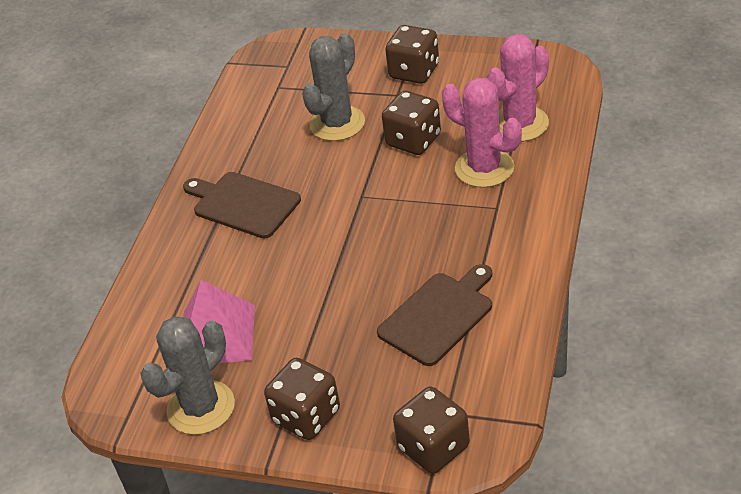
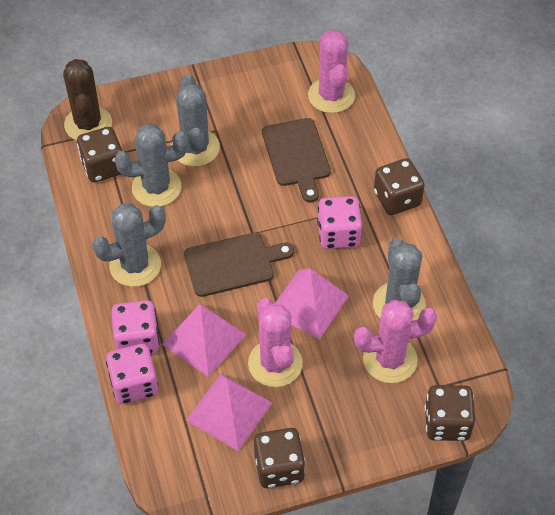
brown cactus: none = 0 -> [63,59,112,140] = 1
grey cactus: [140,316,235,435] [302,33,365,141] = 2 -> [92,203,166,287] [115,123,189,207] [172,74,220,167] [373,238,426,321] = 4
pink cactus: [442,78,522,188] [487,34,549,142] = 2 -> [248,298,303,387] [308,30,355,113] [354,300,437,383] = 3
pink dice: none = 0 -> [106,344,158,404] [112,300,159,354] [317,196,362,249] = 3
pink pyramid: [184,280,255,363] = 1 -> [162,304,246,377] [186,374,272,451] [275,268,349,340] = 3

